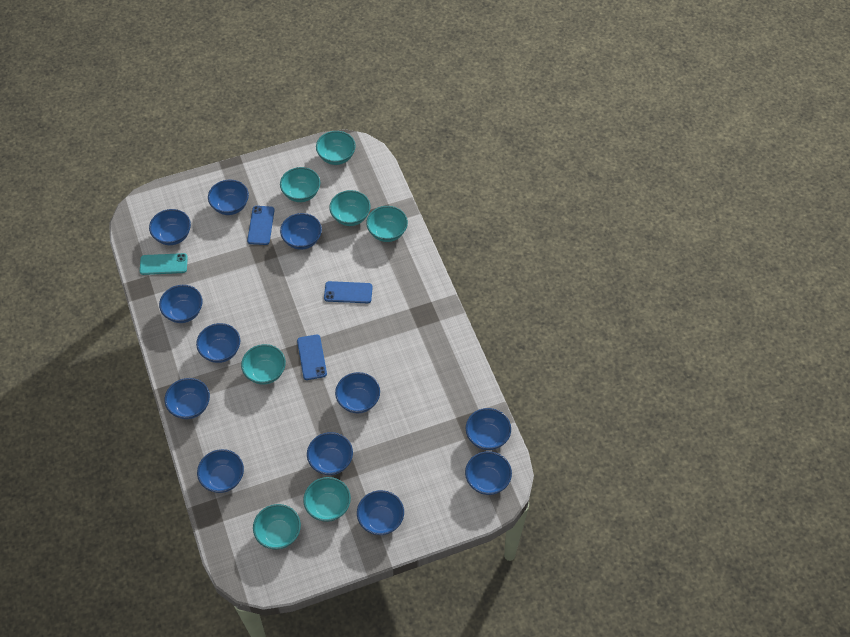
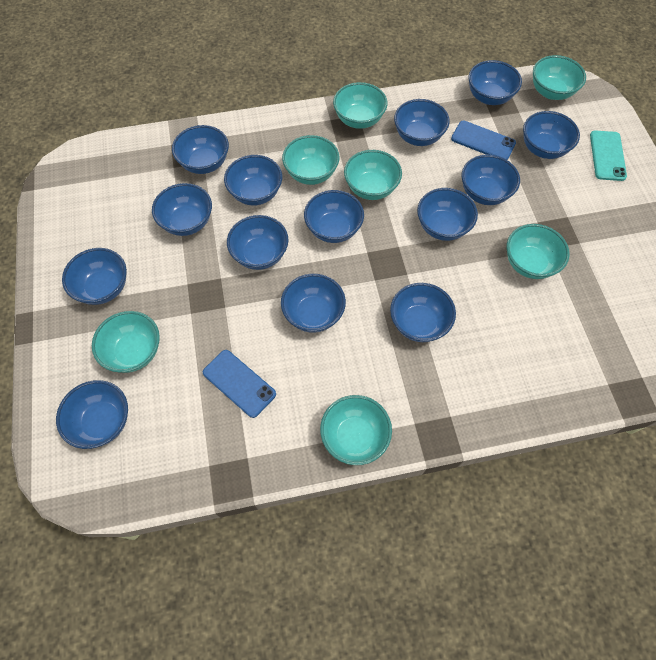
blue bowl: [149,209,191,245] [159,285,203,323] [165,378,210,419] [196,323,240,363] [197,449,244,493] [208,180,249,215] [280,213,322,250] [307,432,353,475] [335,372,380,413] [357,490,404,535] [465,451,512,495] [466,408,511,450] = 12 -> [56,380,128,449] [62,248,127,305] [152,183,212,236] [172,125,229,174] [224,155,282,206] [227,215,289,270] [281,274,346,333] [304,190,364,243] [390,283,456,342] [394,99,450,146] [417,188,478,241] [461,155,520,205] [468,60,522,105] [523,111,580,159] = 14
blue phone: [247,206,275,245] [297,334,327,380] [324,281,373,303] = 3 -> [203,350,276,418] [451,121,516,160] = 2

